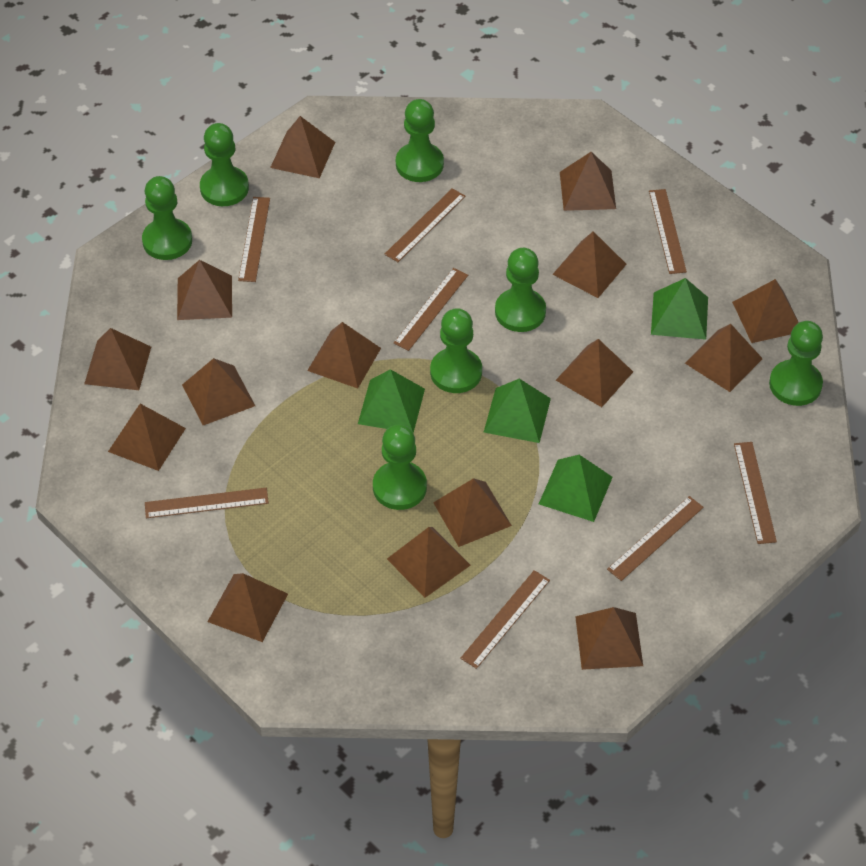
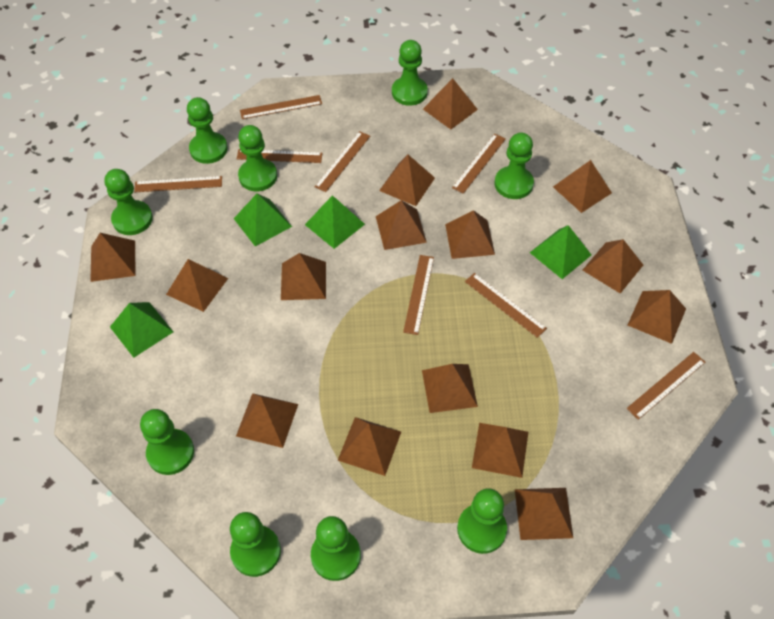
green pawn: [142,176,192,260] [200,123,249,206] [373,424,427,510] [396,99,444,182] [430,308,482,393] [495,248,546,332] [769,321,823,406] = 7 -> [104,169,153,235] [140,409,194,475] [187,97,228,164] [230,512,281,577] [238,125,277,191] [311,516,361,581] [392,40,428,106] [457,488,507,554] [494,133,534,199] = 9

